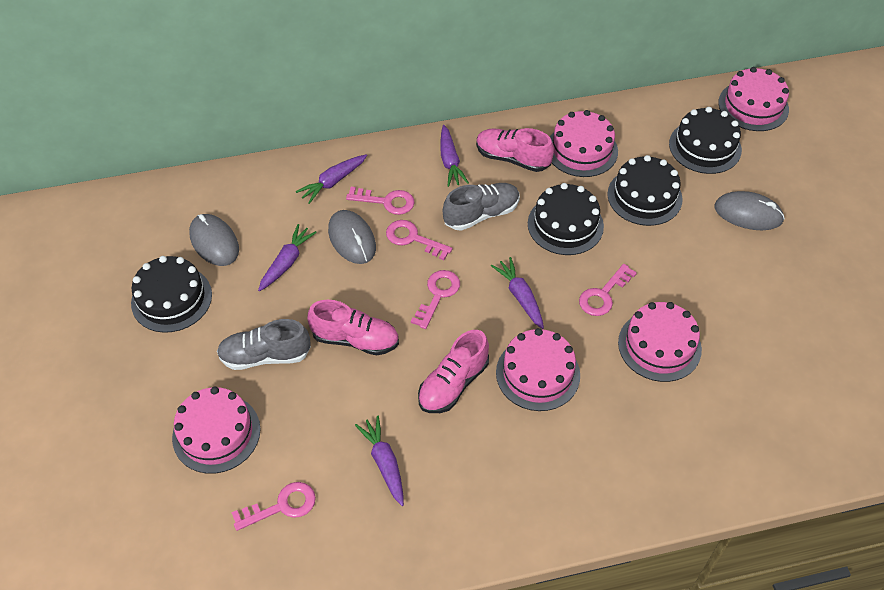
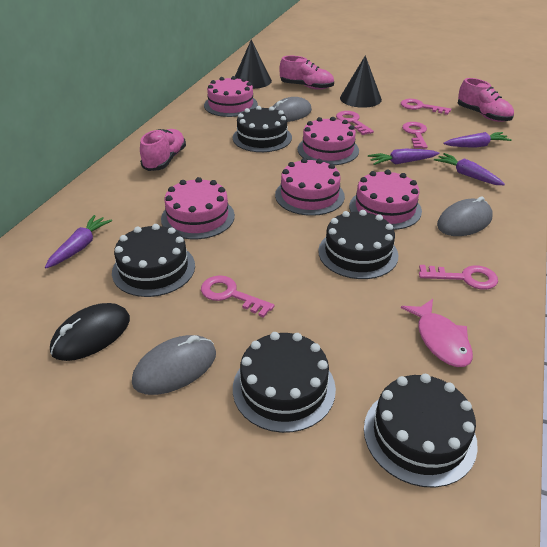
black cake: [131,256,212,333] [528,183,604,255] [607,155,683,226] [669,107,742,174] = 4 -> [112,224,195,297] [233,106,292,152] [233,332,336,433] [318,210,398,279] [364,374,478,488] = 5
black cone: none = 0 -> [235,40,272,89] [340,55,382,108] = 2
black mouse: none = 0 -> [50,303,130,361] = 1
grey shoe: [217,319,311,370] [443,183,520,231] = 2 -> none = 0
pink fish: none = 0 -> [401,299,473,367] = 1
purple carrot: [258,224,317,291] [296,155,367,204] [355,416,404,506] [440,125,469,187] [491,257,544,329] = 5 -> [45,215,112,268] [368,148,439,165] [434,153,505,185] [443,132,512,148] = 4

